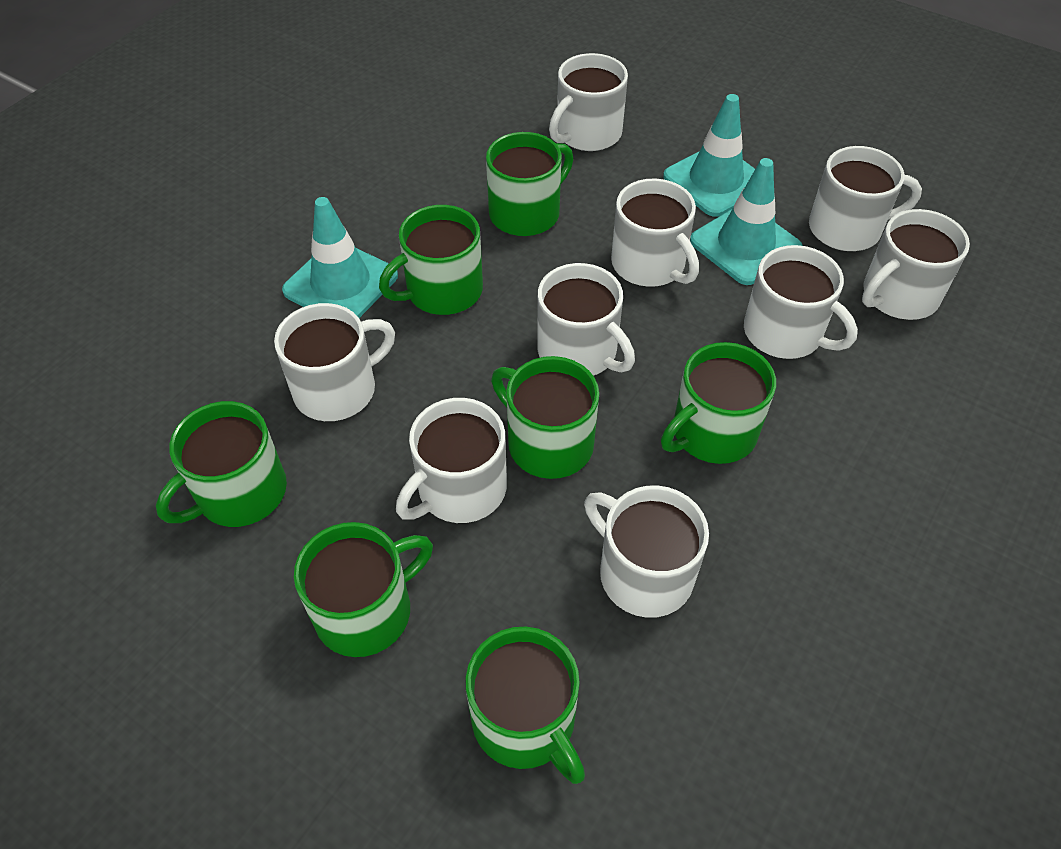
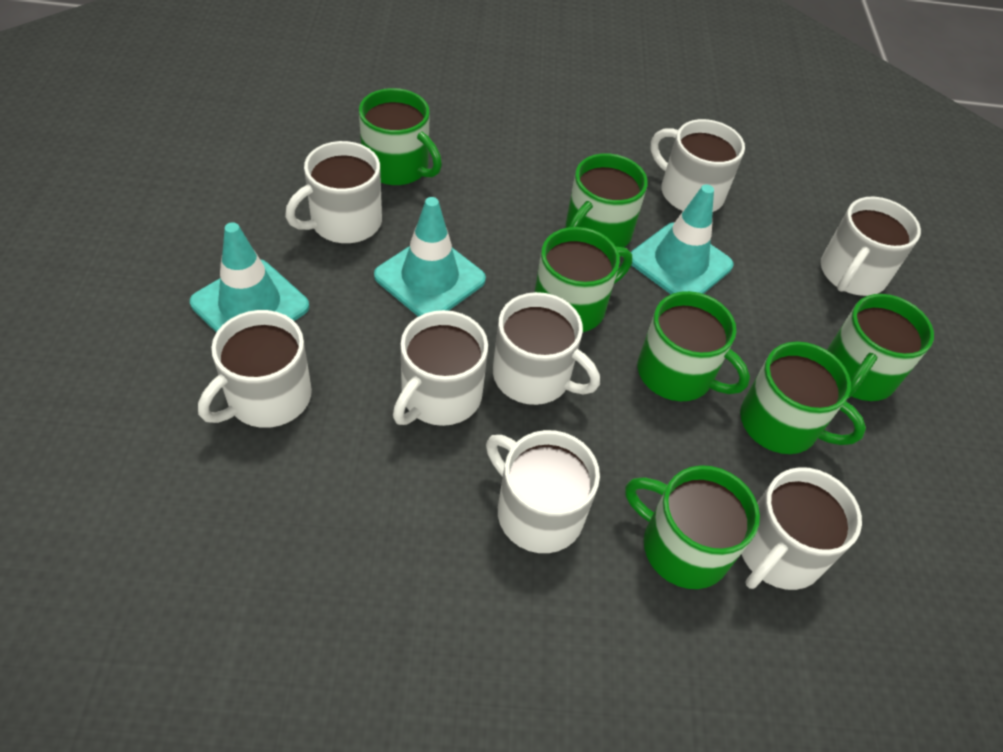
white mug: [274,303,395,421] [396,398,507,523] [537,263,635,376] [549,53,628,151] [584,485,709,618] [611,179,699,287] [744,245,858,359] [809,146,922,251] [862,209,970,320] = 9 -> [198,310,312,428] [285,141,382,243] [393,310,488,426] [486,430,600,553] [493,292,600,405] [651,119,745,212] [742,467,862,590] [821,197,921,296] = 8

